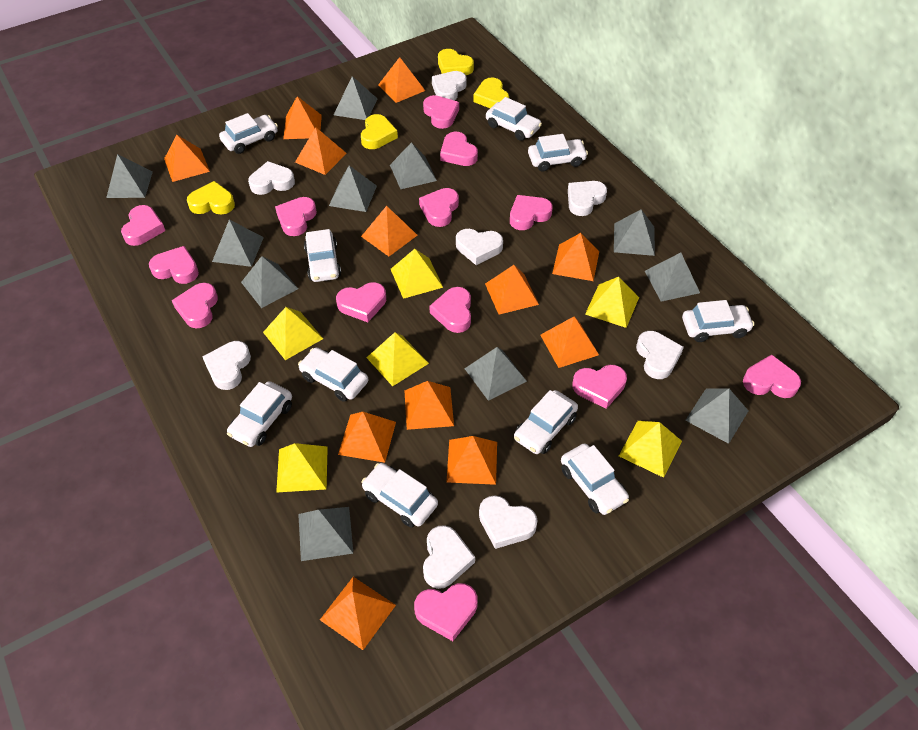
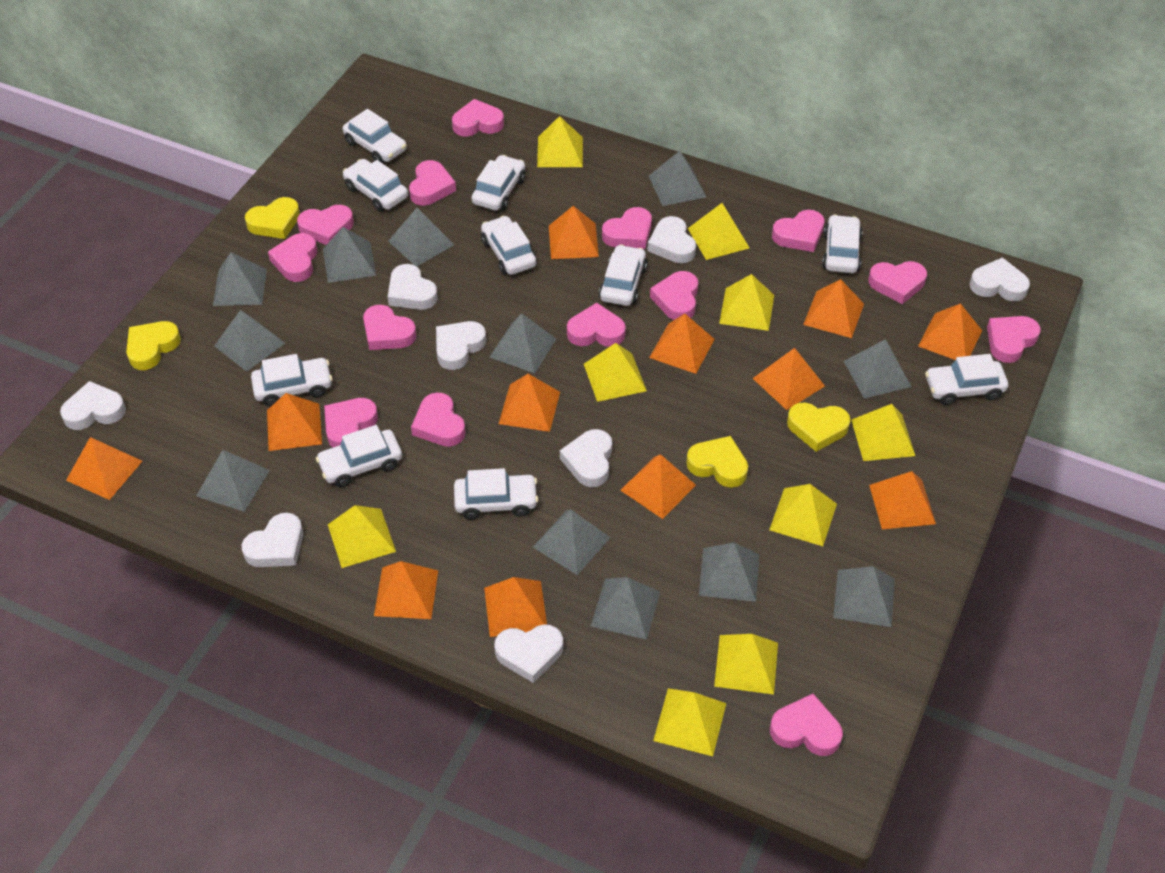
grey pyramid: [106,154,153,198] [212,219,264,267] [241,256,298,308] [298,507,353,561] [329,166,377,212] [334,76,377,120] [390,142,437,189] [464,347,527,401] [614,209,655,256] [645,252,700,302] [685,388,748,444] = 11 -> [196,450,270,512] [213,252,267,306] [214,310,285,372] [323,227,376,283] [388,208,454,266] [490,313,556,373] [533,510,611,575] [591,577,660,640] [649,151,706,206] [699,542,759,602] [833,566,895,627] [844,339,911,398] = 12
pink heart: [121,205,165,246] [149,246,199,284] [172,283,218,328] [275,197,317,236] [336,282,386,322] [414,583,478,641] [419,188,459,227] [423,95,459,129] [429,287,471,333] [440,132,478,166] [510,195,553,230] [572,365,627,409] [743,354,801,398] = 13 -> [268,233,318,282] [297,205,354,245] [324,398,378,447] [363,305,417,350] [409,160,456,206] [411,392,466,447] [452,99,504,137] [567,303,626,347] [602,207,652,249] [650,271,698,320] [770,694,843,756] [772,210,825,252] [868,261,927,304] [987,316,1041,363] = 14
yellow pyramid: [263,307,323,360] [276,443,328,493] [366,332,429,386] [391,249,443,299] [585,277,639,328] [619,421,682,478] = 6 -> [328,505,396,568] [537,116,583,167] [584,343,647,402] [653,688,726,756] [688,203,750,260] [714,634,778,695] [719,274,774,331] [769,484,837,546] [851,404,915,461] = 9

